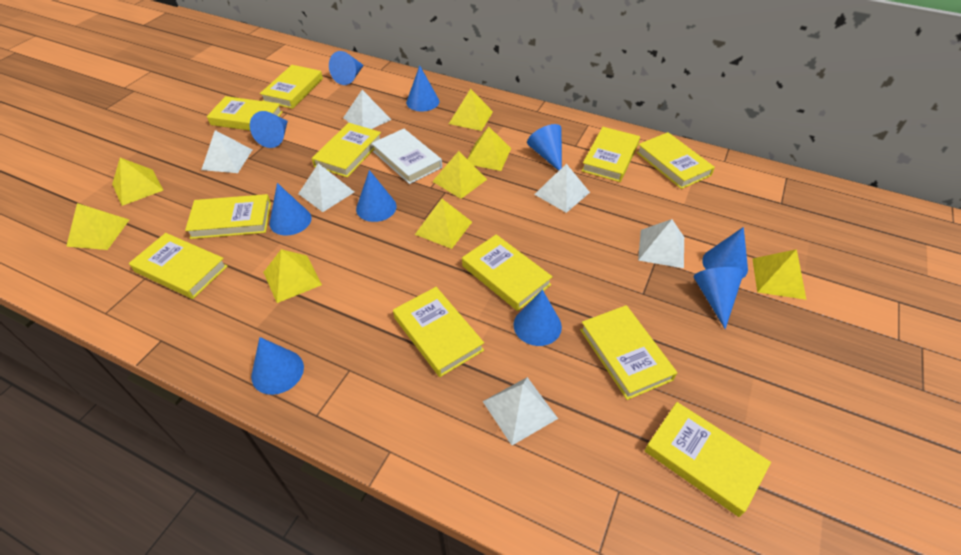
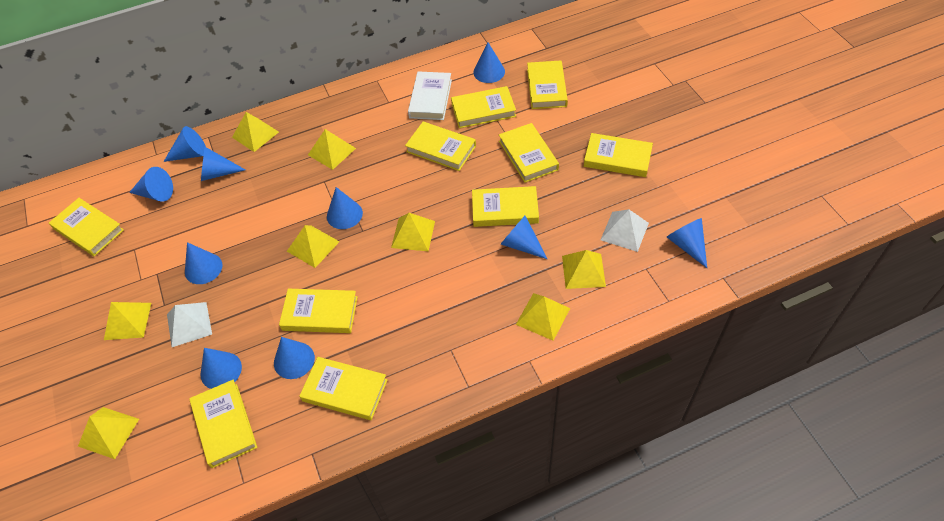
white pyramid: [201,130,252,173] [298,163,354,212] [343,90,392,129] [482,377,558,445] [534,164,590,213] [638,219,684,268] = 6 -> [167,302,212,347] [601,209,649,252] = 2
yellow book: [129,233,228,299] [185,194,271,239] [207,96,283,131] [260,65,323,109] [312,123,381,177] [393,287,484,377] [462,234,553,311] [580,305,677,400] [581,127,640,182] [636,132,715,189] [645,402,771,517] = 11 -> [49,198,124,256] [189,380,257,468] [279,289,358,333] [300,357,388,420] [405,122,476,171] [451,86,516,128] [472,186,539,227] [499,123,559,183] [527,60,568,109] [584,133,653,177] = 10

